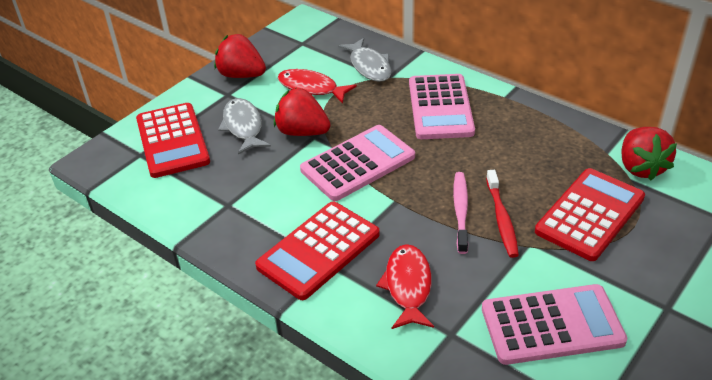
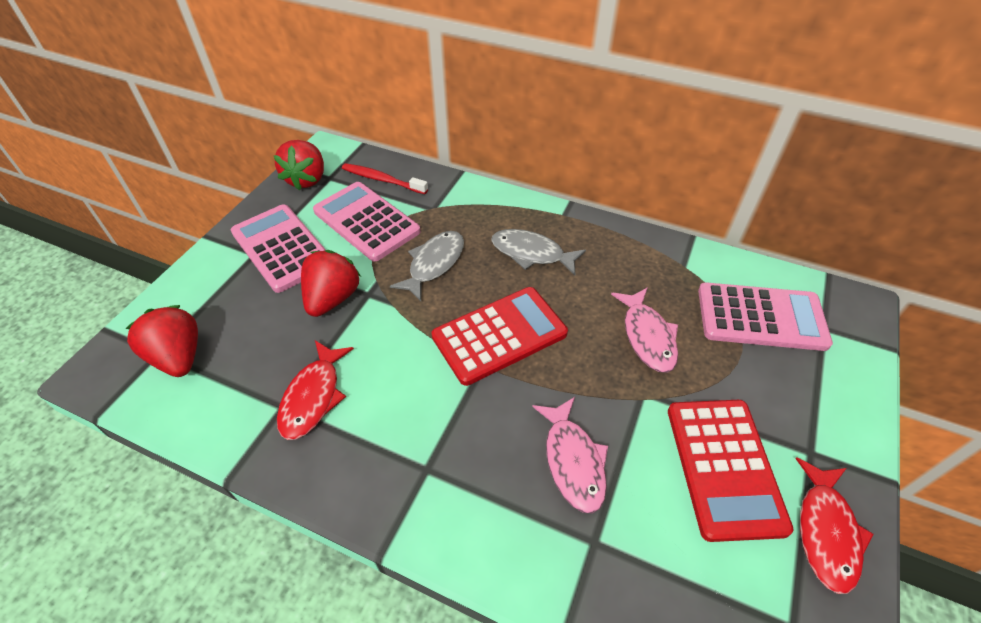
pink fish: none = 0 -> [532,397,608,514] [611,288,678,373] = 2
pink toothbrush: [453,172,468,254] = 1 -> none = 0
red calculator: [136,103,210,178] [255,202,380,300] [535,168,645,261] = 3 -> [432,287,568,386] [668,400,794,542] = 2

